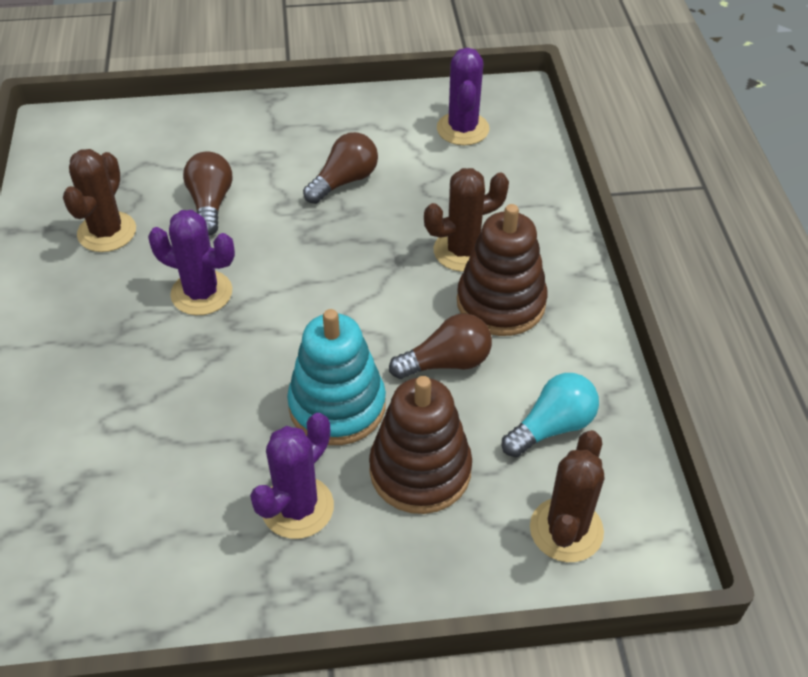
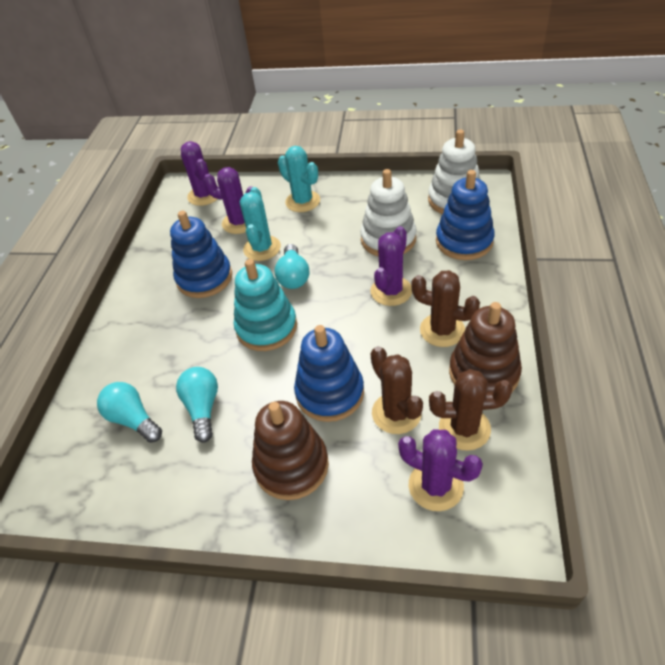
blue stacking toy: none = 0 -> [170,211,232,298] [294,325,364,422] [436,170,495,260] = 3
brown light bulb: [183,151,232,236] [303,132,378,204] [389,313,492,379] = 3 -> none = 0
purple cactus: [148,210,235,315] [250,413,334,539] [437,48,489,145] = 3 -> [181,141,217,206] [203,167,253,234] [371,226,412,306] [398,429,483,511] = 4
turquoise cactus: none = 0 -> [240,187,281,261] [278,146,320,212] = 2
turquoise light bulb: [502,373,599,457] = 1 -> [97,382,162,443] [176,367,218,443] [274,244,309,289] = 3
white stacking toy: none = 0 -> [360,169,417,256] [428,130,481,214] = 2

